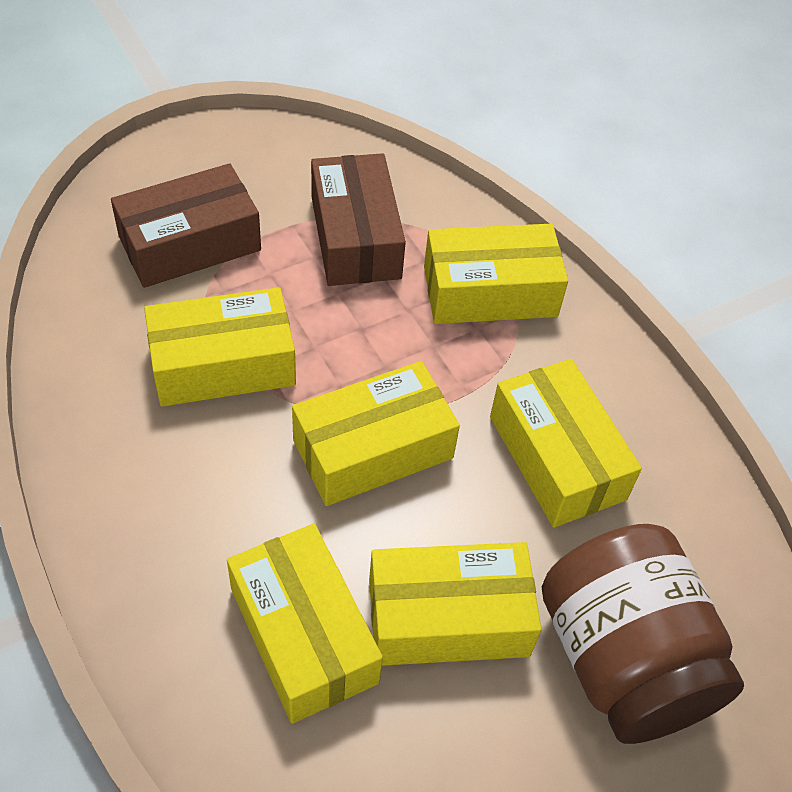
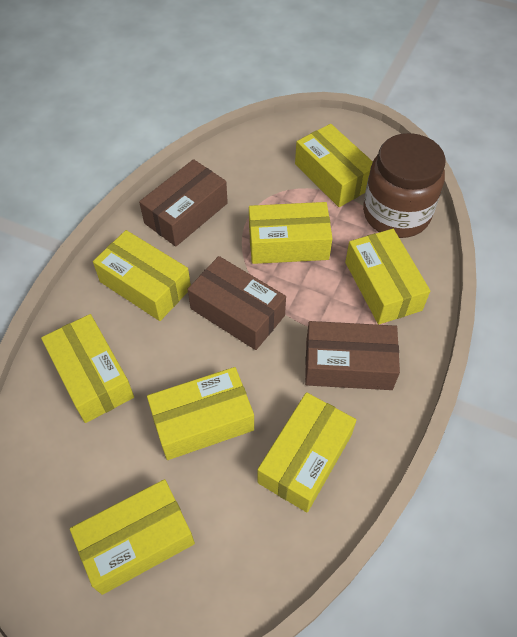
brown box: [111,163,261,288] [311,153,406,286] = 2 -> [139,159,228,247] [187,256,286,350] [305,321,400,390] = 3
yellow box: [144,287,296,407] [227,524,383,724] [292,361,460,506] [369,542,542,666] [424,224,568,324] [490,359,642,528] = 6 -> [41,314,134,423] [70,479,195,595] [93,230,191,321] [147,367,254,460] [249,202,333,264] [258,392,356,512] [295,124,373,207] [345,229,430,325] = 8

